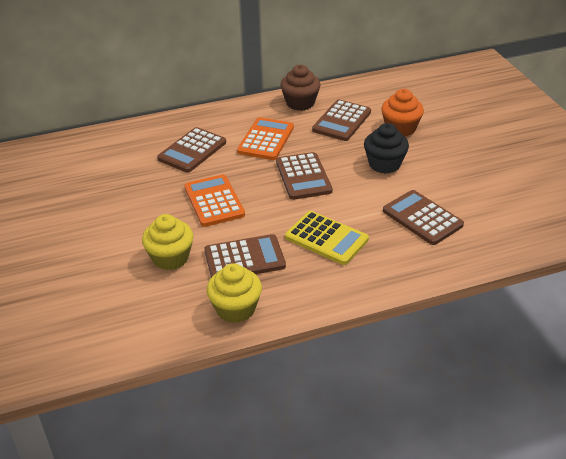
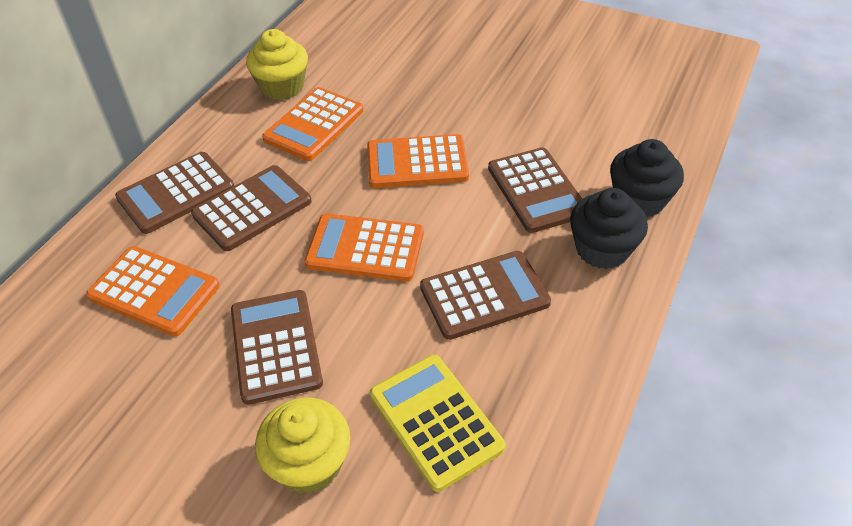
black cupcake: [364,123,409,174] = 1 -> [570,188,648,269] [610,139,684,217] = 2
brown cupcake: [280,65,321,111] = 1 -> none = 0
orange calculator: [184,175,245,227] [237,117,294,160] = 2 -> [86,246,220,337] [262,87,363,161] [304,213,424,282] [367,134,469,188] = 4
orange cupcake: [381,89,424,137] = 1 -> none = 0

